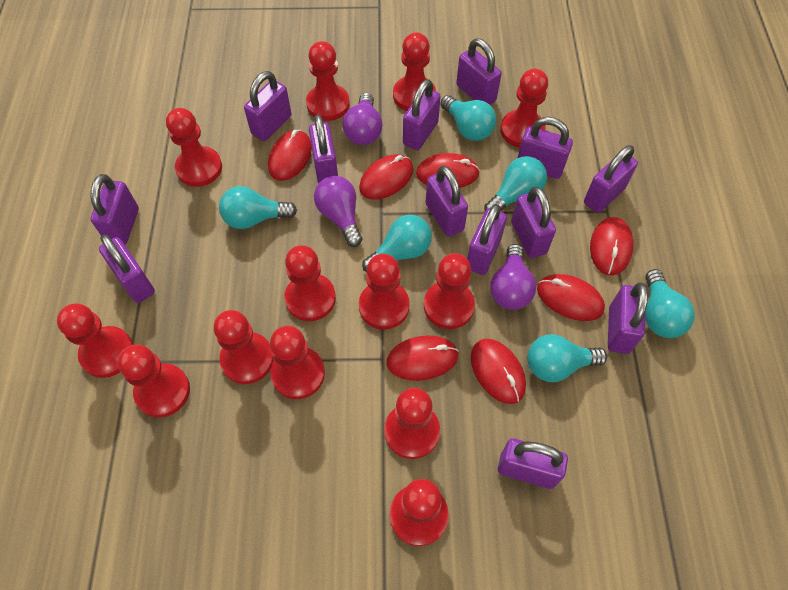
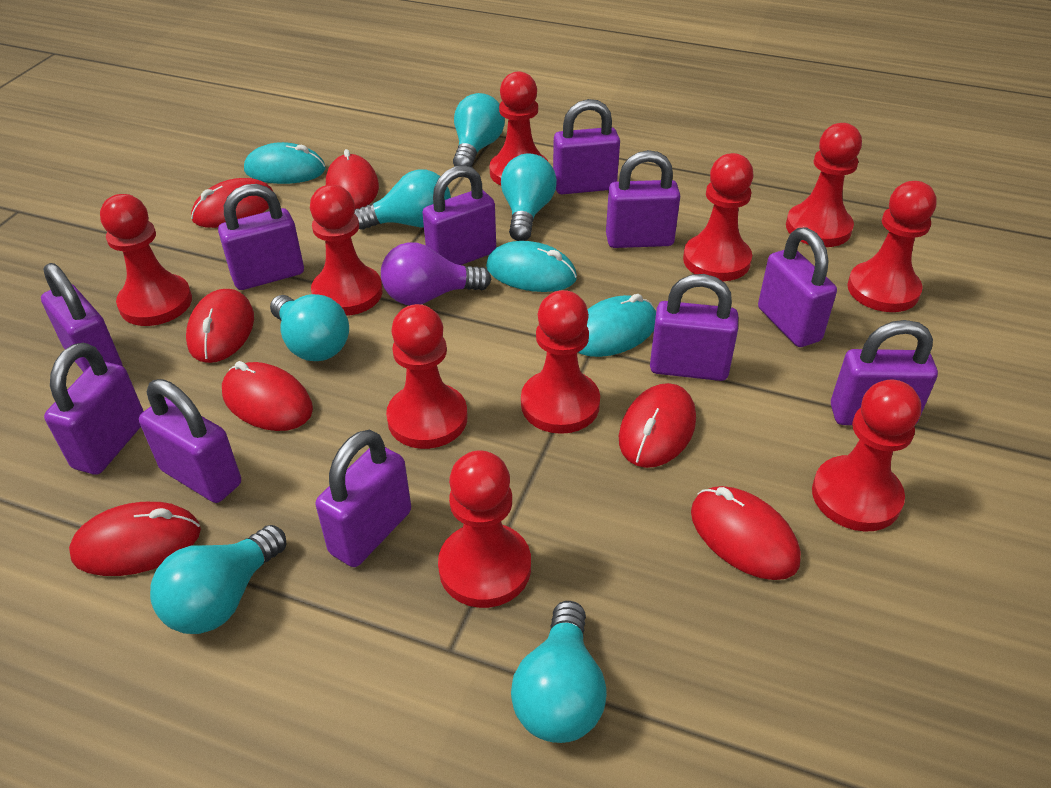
purple light bulb: [314,176,362,247] [343,93,382,145] [490,244,536,310] = 3 -> [381,242,491,305] = 1
purple padlock: [90,174,139,245] [99,234,155,303] [244,71,291,141] [309,114,338,184] [403,79,441,150] [425,166,468,237] [456,38,502,105] [467,204,507,275] [498,438,568,489] [511,187,556,258] [518,117,573,179] [584,145,638,213] [608,282,648,354] = 13 -> [41,263,123,372] [44,343,144,475] [139,379,241,503] [218,184,304,290] [315,430,411,567] [422,165,496,265] [553,99,620,194] [606,150,680,248] [650,274,738,381] [758,227,837,347] [831,320,938,425] = 11
red pawn: [57,303,134,378] [118,345,190,418] [166,108,222,187] [214,310,274,384] [270,326,325,399] [285,245,336,321] [306,41,350,121] [359,254,410,330] [384,388,440,459] [390,479,449,546] [393,32,436,111] [424,253,475,329] [500,69,548,148] = 13 -> [100,194,192,326] [310,185,382,316] [386,304,468,449] [438,450,531,608] [490,71,548,186] [521,290,600,434] [683,153,754,281] [786,123,862,247] [812,380,921,532] [847,181,937,312] = 10
turquoise mouse: none = 0 -> [244,142,326,184] [486,241,577,292] [578,294,656,357] = 3

